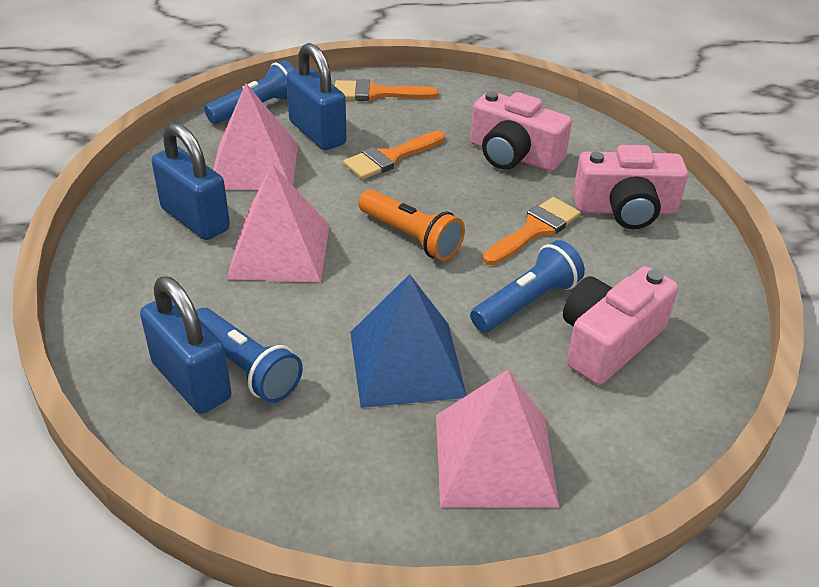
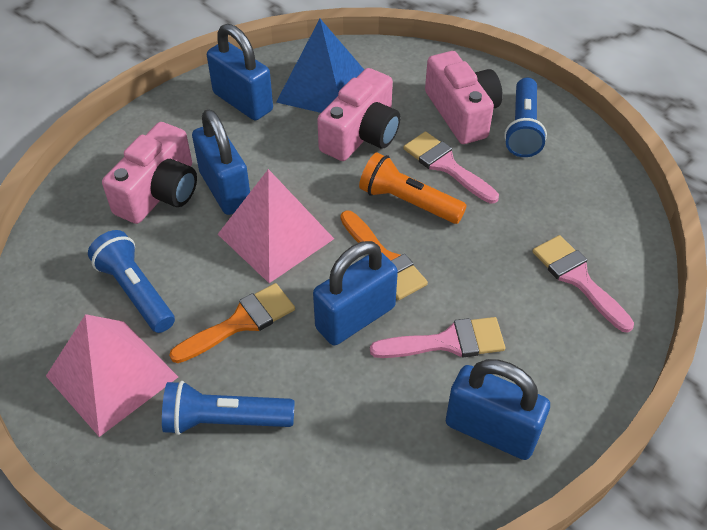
blue padlock: [140,276,231,414] [151,123,230,240] [286,43,347,150] = 3 -> [192,109,250,215] [207,24,273,121] [313,241,398,345] [446,359,550,460] = 4
orange brush: [335,79,439,101] [343,131,445,180] [483,197,581,265] = 3 -> [169,283,295,363] [341,210,428,300] = 2
pink brush: none = 0 -> [370,317,505,358] [403,132,499,203] [532,235,634,332] = 3
pink pyramid: [213,83,298,190] [227,164,330,283] [436,370,560,508] = 3 -> [46,314,178,437] [218,169,334,283] = 2

